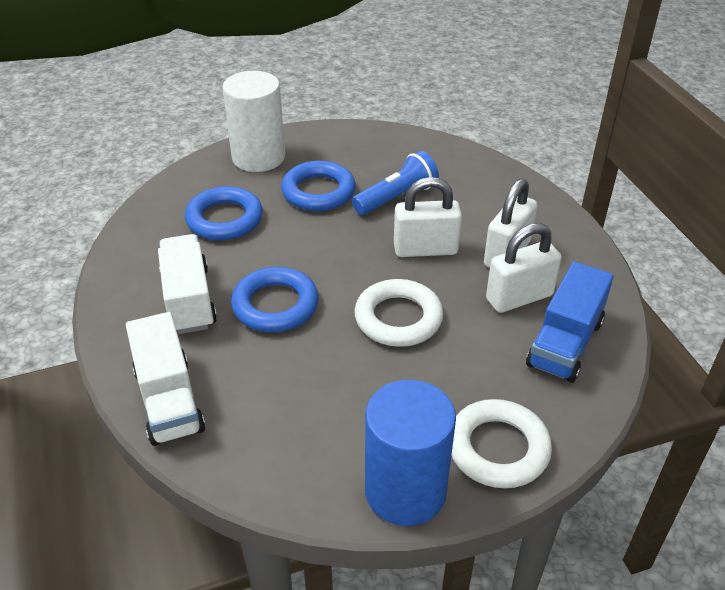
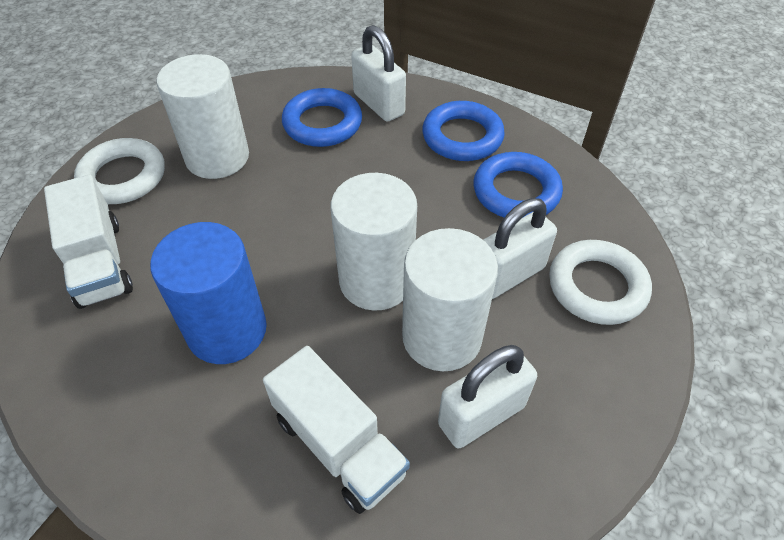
blue flashlight: [352,151,439,215] = 1 -> none = 0
blue truck: [526,261,614,383] = 1 -> none = 0
white cylinder: [222,71,285,172] = 1 -> [157,54,249,179] [331,173,417,311] [402,228,498,371] = 3

